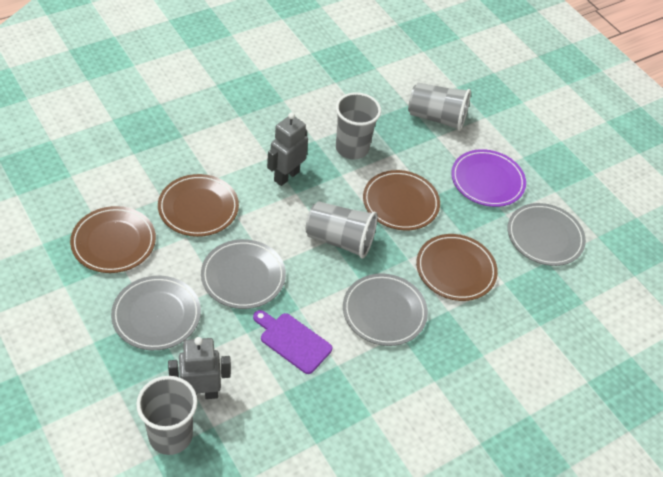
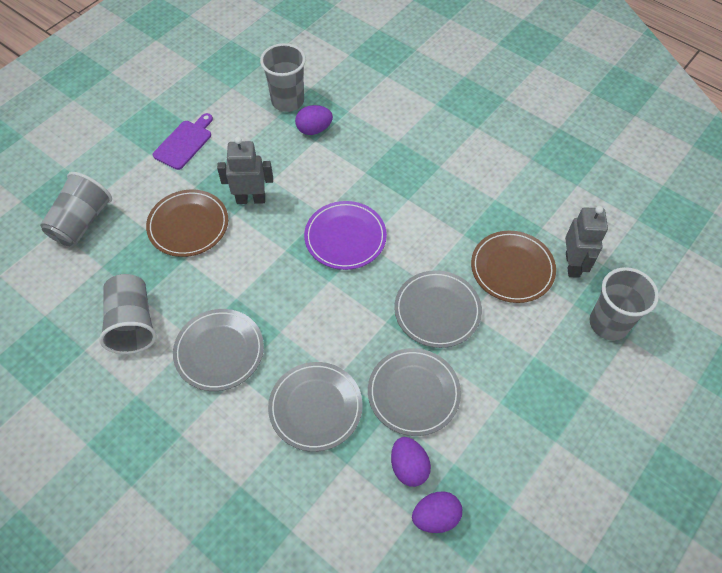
brown plate: [70,206,156,273] [158,174,239,237] [363,170,440,230] [416,234,498,301] = 4 -> [146,190,228,257] [471,231,556,303] = 2
purple egg: none = 0 -> [295,105,333,135] [391,437,431,487] [412,491,462,533] = 3

